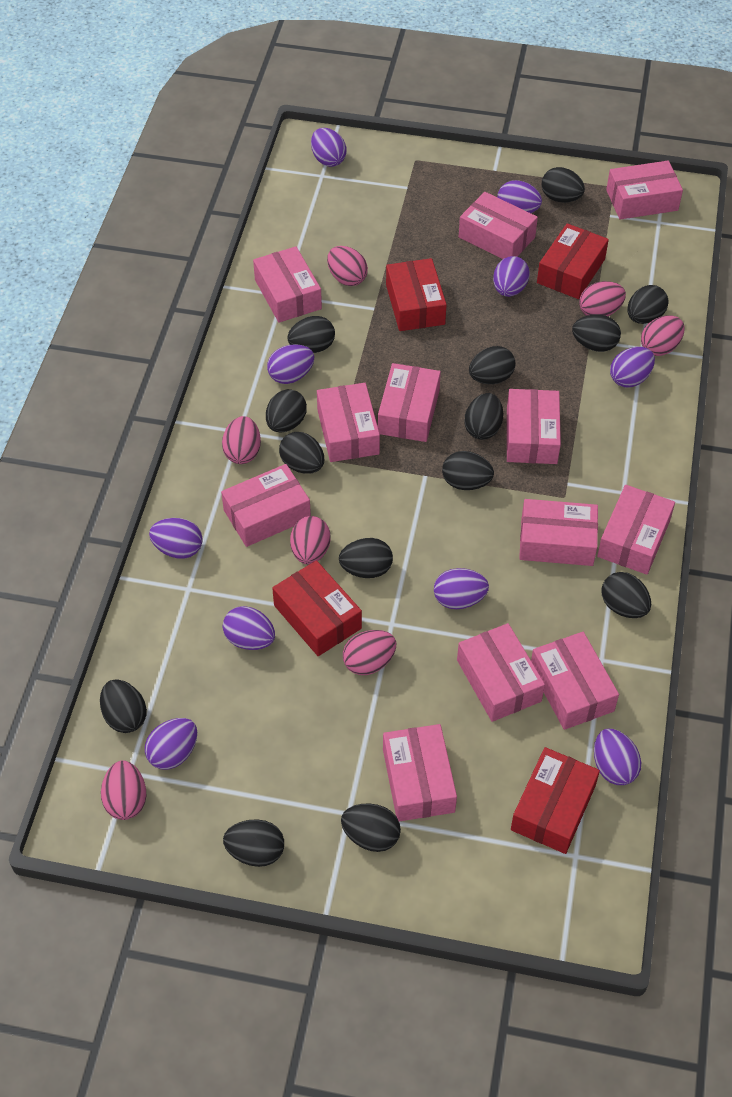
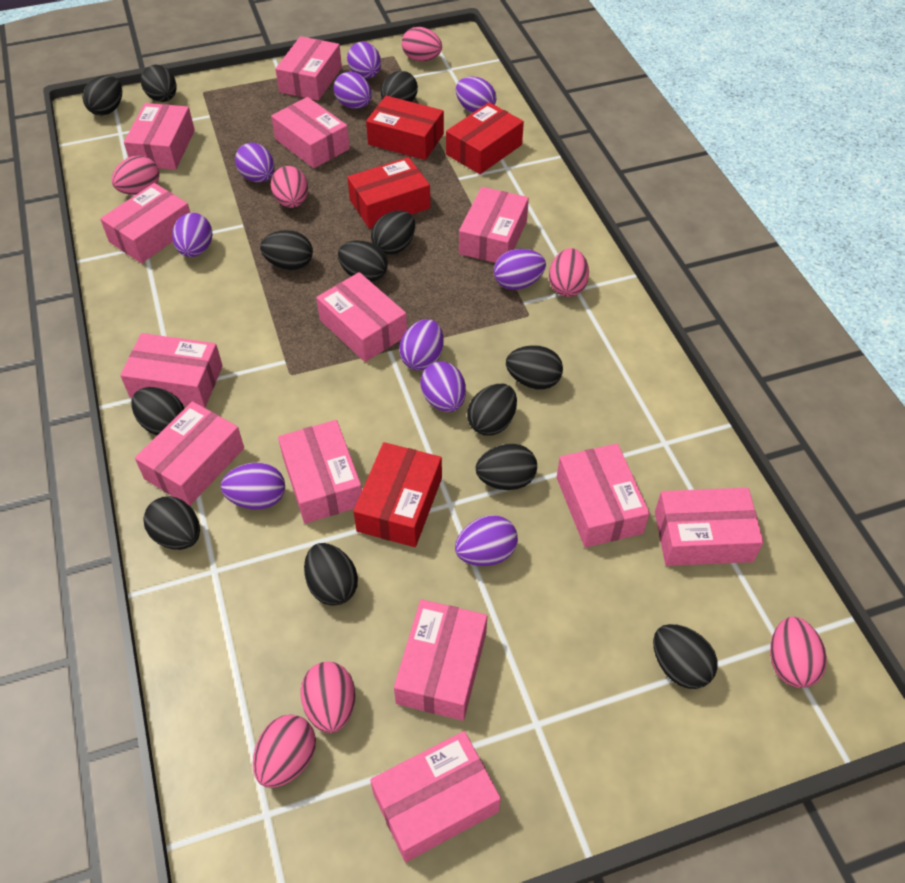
black egg: [100,679,147,733] [223,819,284,867] [266,389,307,432] [279,432,324,474] [287,316,335,353] [339,538,393,578] [341,804,401,852] [442,451,494,490] [464,393,503,440] [469,346,516,384] [542,167,585,203] [572,314,621,352] [602,572,651,618] [627,285,668,324] = 14 -> [82,75,122,116] [131,387,184,435] [141,65,177,102] [143,496,200,550] [260,230,313,270] [304,543,358,606] [338,241,388,282] [371,211,415,255] [381,71,418,102] [467,384,517,436] [476,444,537,490] [506,345,563,389] [653,624,718,689] = 13
pink box: [221,464,311,547] [253,246,322,323] [317,383,380,462] [378,363,441,442] [383,724,457,821] [457,623,545,722] [459,192,538,259] [507,389,561,464] [519,499,598,566] [531,632,619,730] [597,485,675,575] [606,161,683,219] = 12 -> [100,183,190,263] [120,333,223,408] [124,103,195,170] [135,401,244,506] [271,97,350,168] [275,36,342,100] [278,420,362,524] [316,272,407,362] [370,731,501,862] [394,599,487,721] [459,187,529,263] [557,444,650,548] [655,488,764,566] = 13

